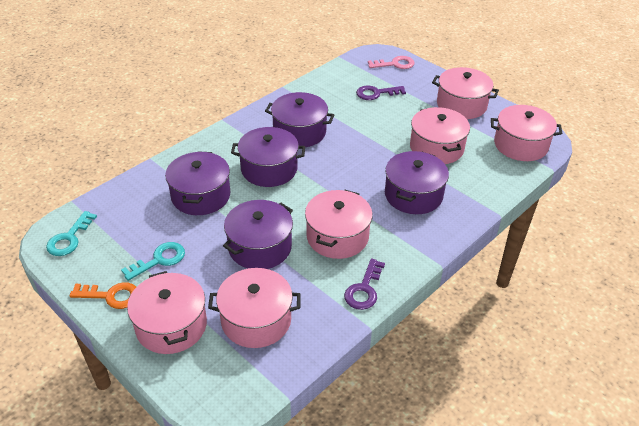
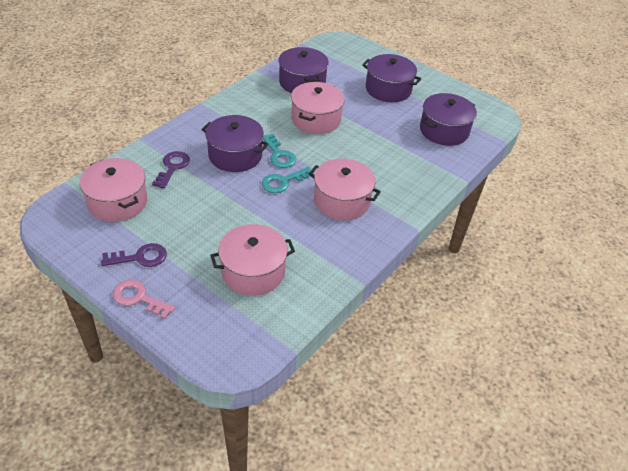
orange key: [70,282,136,309] = 1 -> none = 0
pink pot: [127,271,207,354] [208,268,301,348] [305,190,373,259] [410,107,470,164] [432,67,499,119] [491,105,563,161] = 6 -> [80,158,147,222] [210,224,295,296] [291,82,345,134] [309,158,381,220] = 4
purple pot: [165,151,230,215] [223,200,293,269] [231,127,305,187] [265,92,334,147] [385,151,449,214] = 5 -> [201,115,269,172] [278,47,329,93] [362,54,421,102] [420,93,477,146] = 4

